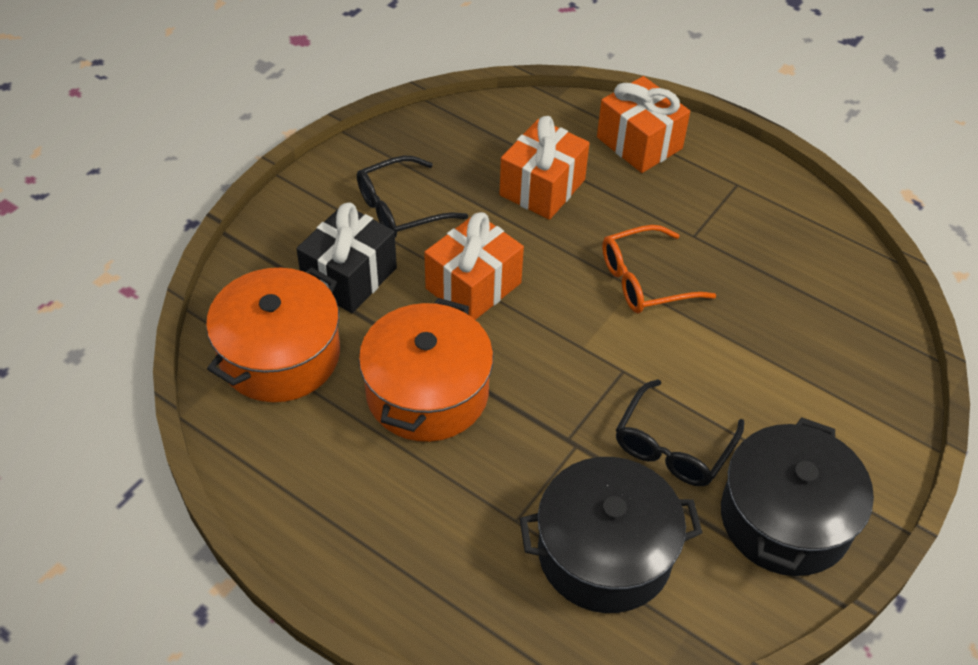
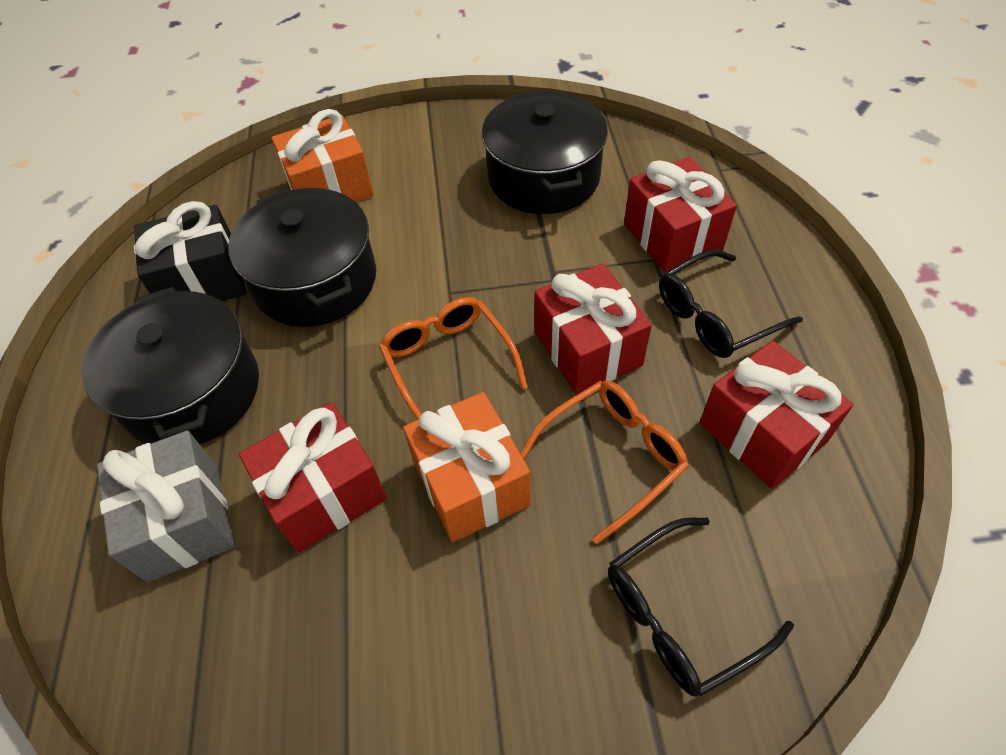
black pot: [519,457,702,613] [721,417,874,576] = 2 -> [81,287,259,444] [228,188,376,327] [482,91,608,214] = 3
grey gift: none = 0 -> [97,431,236,582] = 1
orange gift: [424,212,524,320] [499,116,589,220] [597,76,690,173] = 3 -> [272,109,374,202] [403,392,531,542] = 2
orange glasses: [602,225,716,313] = 1 -> [379,297,528,420] [520,380,689,544] = 2
orange pot: [206,267,340,402] [359,298,493,442] = 2 -> none = 0
red gift: none = 0 -> [239,402,387,552] [535,263,652,395] [624,157,737,273] [700,340,854,489] = 4

